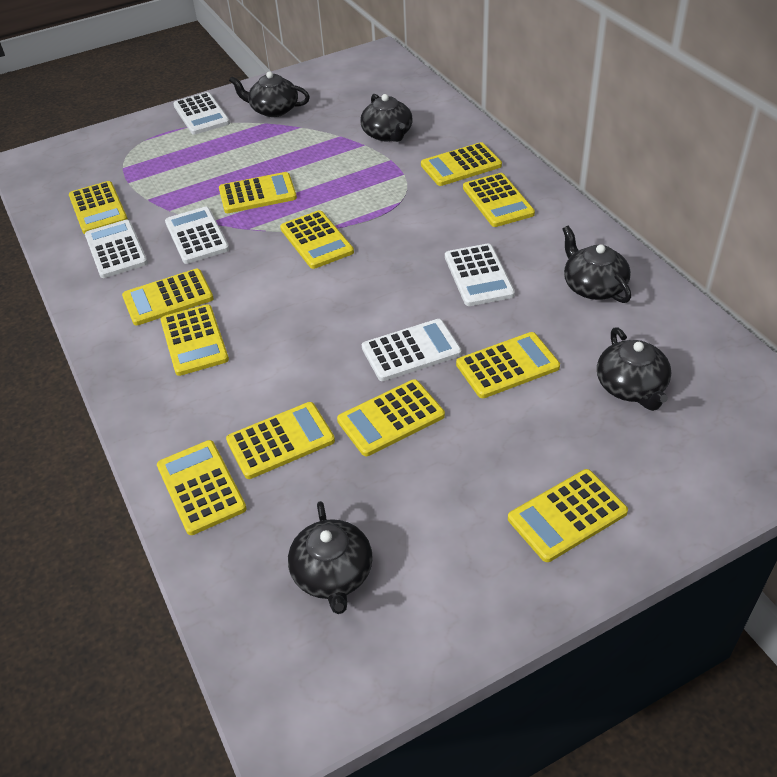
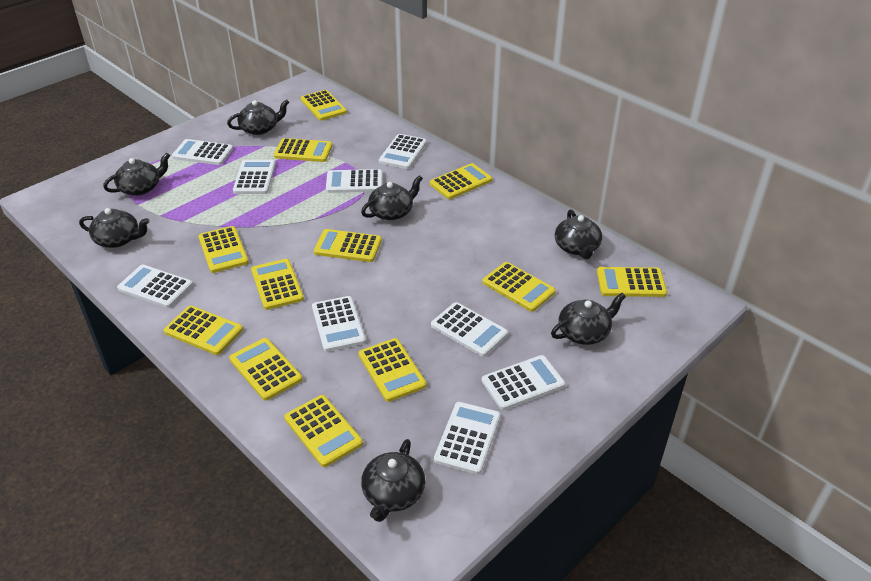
black teapot: [229,71,310,117] [288,501,373,614] [360,94,413,142] [563,226,631,303] [597,328,671,411] = 5 -> [79,208,150,248] [103,153,170,196] [227,99,290,135] [361,175,423,220] [361,439,425,522] [551,293,626,345] [555,209,602,259] = 7
white calculator: [85,220,148,278] [165,207,229,264] [173,92,230,135] [362,319,462,381] [445,244,515,306] = 5 -> [117,265,193,308] [172,139,233,165] [233,160,275,194] [312,296,366,352] [326,169,383,193] [379,134,427,169] [431,302,508,357] [434,402,500,475] [482,355,565,410] = 9

